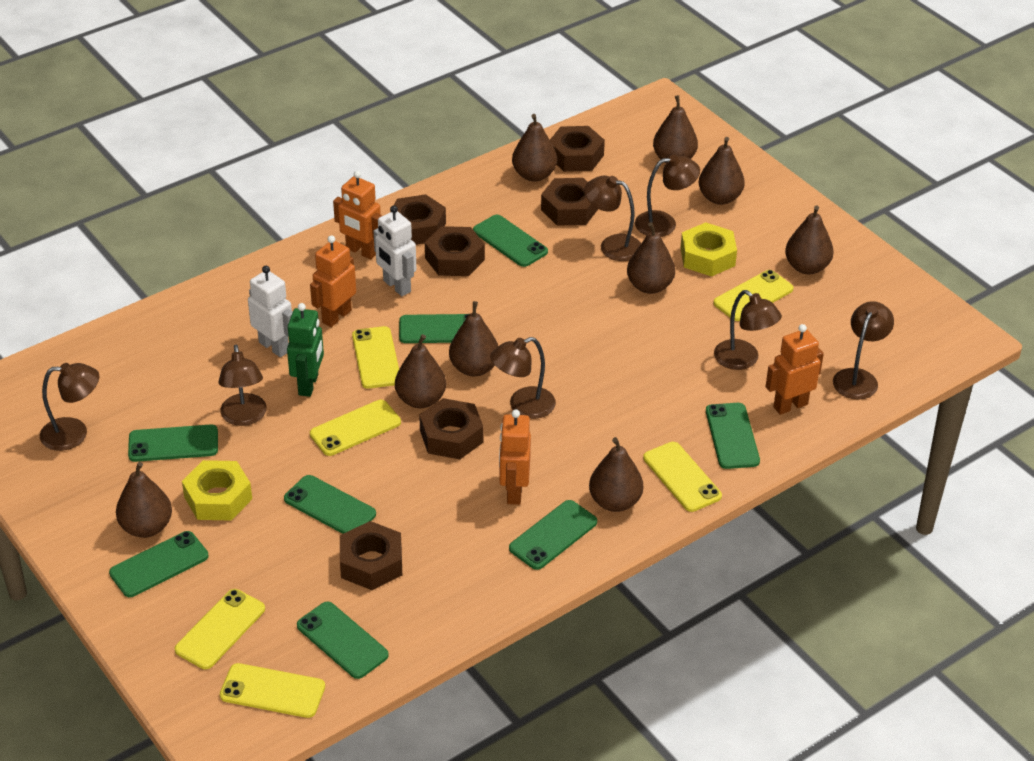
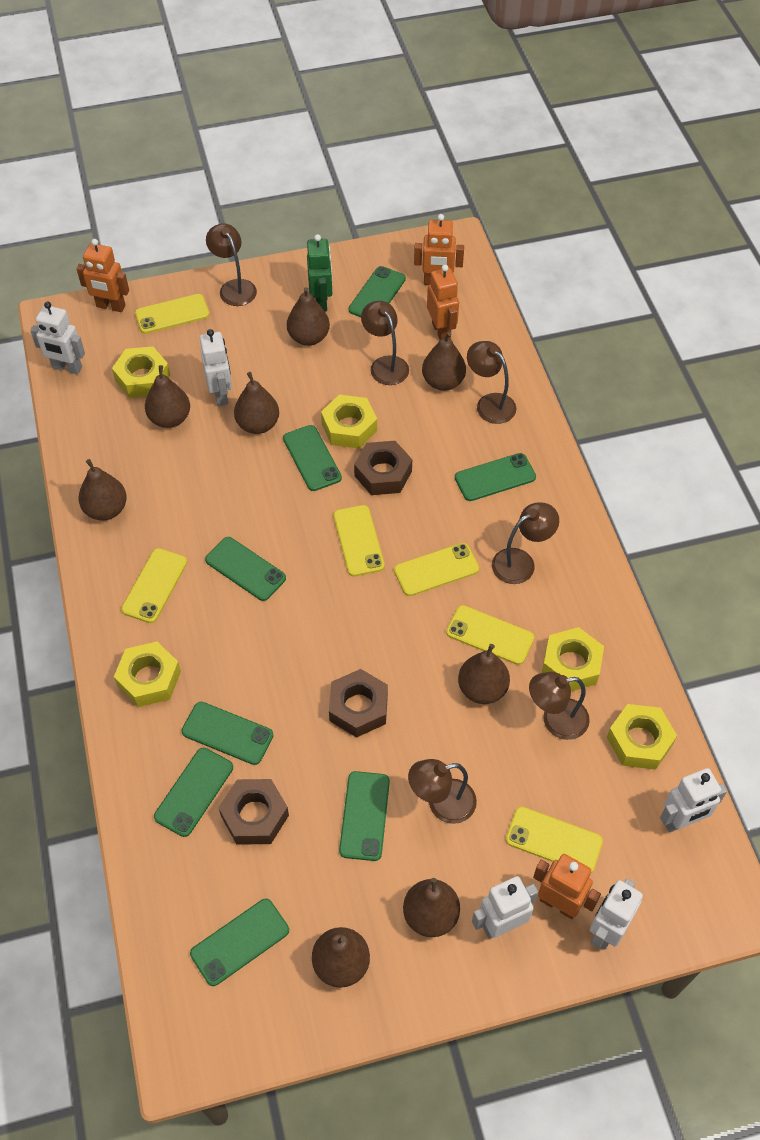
brown lamp: [40,363,99,451] [218,344,267,426] [490,337,556,419] [584,176,641,261] [635,155,700,237] [714,290,782,370] [833,301,894,400] = 7 -> [206,223,257,306] [361,301,409,385] [408,759,477,824] [467,341,516,424] [492,502,559,584] [529,672,590,740] = 6
brown nut: [340,521,402,590] [394,194,446,245] [419,398,484,459] [425,226,485,276] [541,178,598,226] [550,126,605,172] = 6 -> [218,779,289,845] [329,669,388,738] [354,441,412,495] = 3
brown pear: [116,462,172,538] [395,334,446,408] [449,301,498,376] [512,114,557,182] [589,437,643,512] [627,222,675,294] [653,95,698,163] [699,137,745,205] [785,205,834,274] = 9 -> [79,459,127,520] [145,365,190,428] [234,372,279,434] [287,287,330,346] [312,927,370,988] [403,878,460,937] [422,332,466,391] [458,644,510,704] = 8
white robot: [248,266,293,357] [374,205,416,296] = 2 -> [30,302,85,374] [200,329,232,406] [472,876,538,939] [590,878,643,950] [660,768,727,833] = 5
yellow nut: [182,460,252,521] [680,222,737,277] = 2 -> [112,346,170,398] [114,642,181,707] [321,395,377,448] [542,627,604,691] [607,704,677,770] = 5

